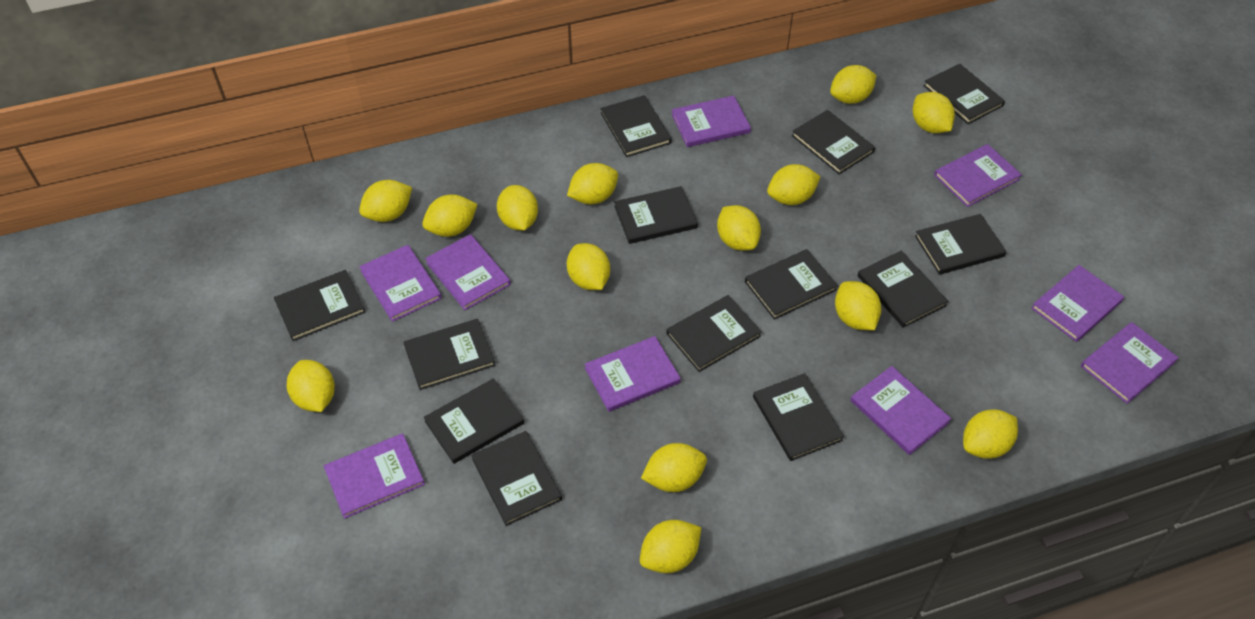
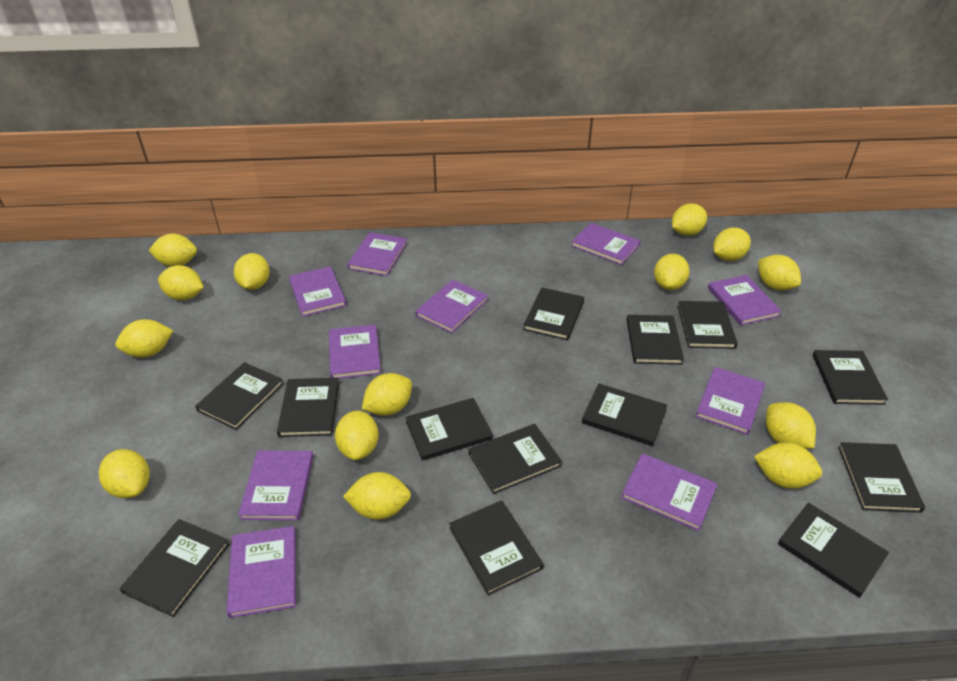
purple book: [324,433,425,519] [359,245,442,322] [425,234,511,310] [585,336,681,412] [671,96,751,147] [850,366,951,455] [934,144,1022,207] [1031,265,1124,342] [1081,322,1178,404] = 9 -> [227,526,296,618] [238,450,313,521] [289,266,347,317] [329,324,381,379] [347,232,407,276] [415,280,488,333] [571,223,641,265] [621,453,717,531] [695,367,765,435] [708,275,782,325] = 10

